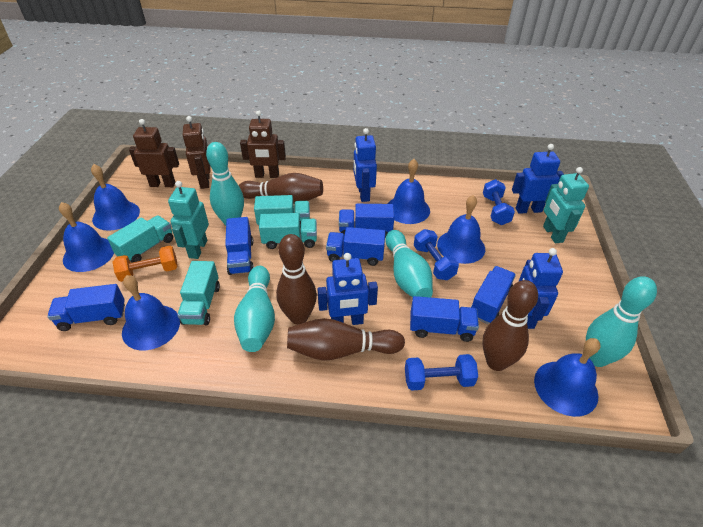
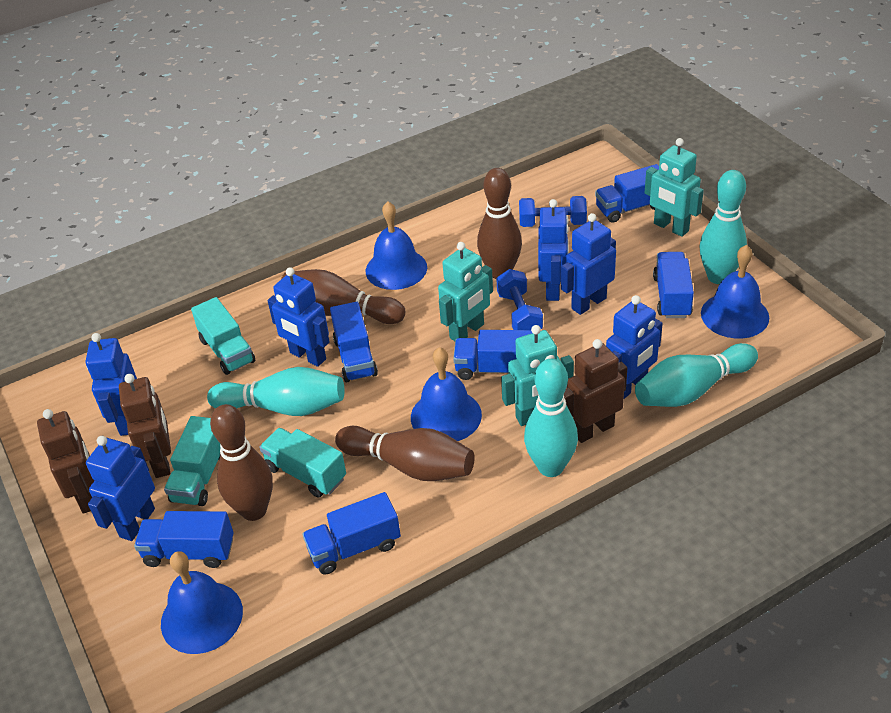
blue bell: [59,202,114,272] [91,164,140,231] [122,275,180,350] [388,159,430,224] [437,195,485,264] [534,338,600,417] = 6 -> [161,551,243,654] [366,202,427,290] [411,347,482,441] [701,245,769,339] = 4
blue dumbbell: [405,354,478,391] [414,229,459,280] [483,179,515,225] = 3 -> [496,269,543,330] [519,196,587,227] = 2
blue robot: [317,253,378,325] [354,128,377,202] [512,144,564,214] [518,248,563,329] = 4 -> [85,333,137,436] [86,436,155,541] [268,267,330,367] [538,199,569,301] [561,213,616,315] [606,295,663,399] = 6
orange dumbbell: [113,246,178,282] = 1 -> none = 0
turquoise robot: [168,181,209,259] [543,167,589,243] = 2 -> [438,242,493,341] [501,325,574,426] [645,138,704,237] = 3
turquoise truck: [107,215,173,263] [177,261,220,325] [254,195,310,228] [259,213,317,249] = 4 -> [164,416,221,506] [191,297,255,375] [259,428,346,498] = 3

